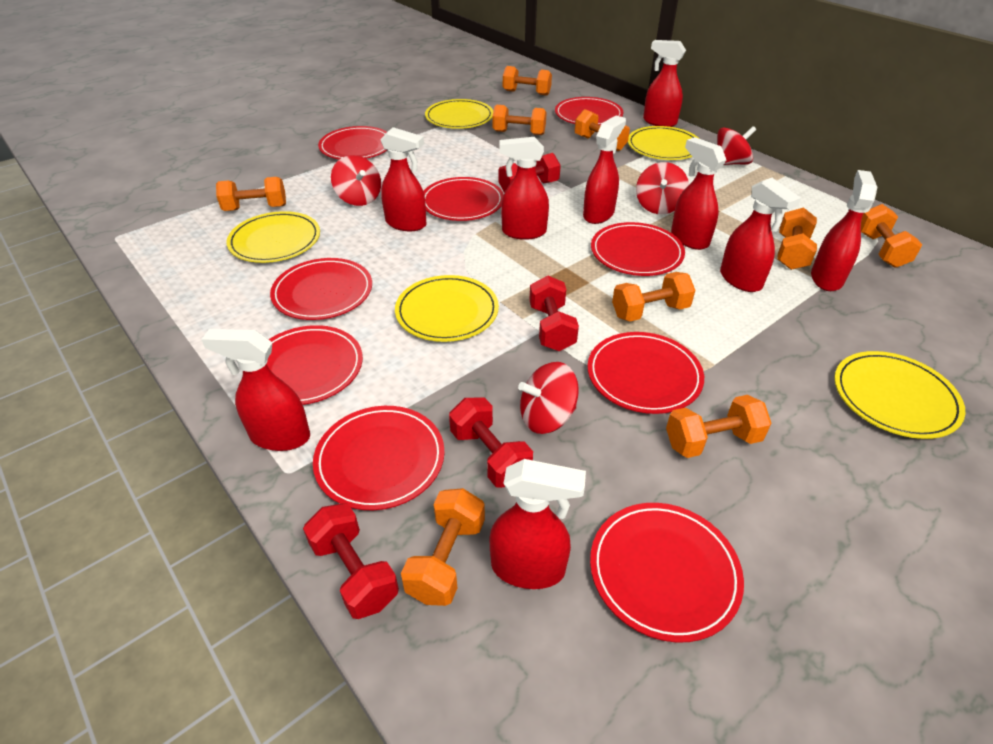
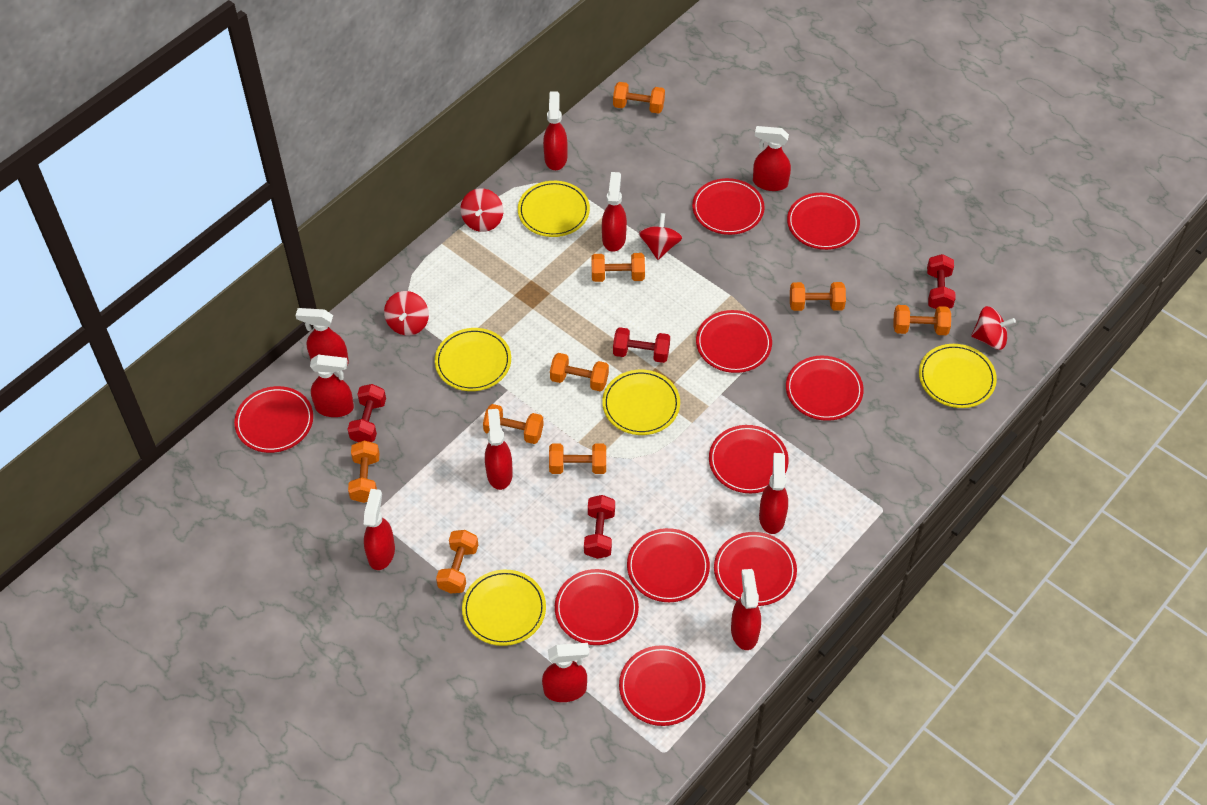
red plate: [267,325,363,405] [270,258,372,320] [313,406,445,510] [318,126,387,159] [424,177,504,221] [555,97,623,126] [588,332,704,414] [590,503,744,643] [591,222,685,276] = 9 -> [234,386,313,453] [555,569,639,645] [619,645,705,726] [627,528,710,602] [692,178,765,235] [696,310,772,373] [709,425,789,493] [714,532,797,606] [786,355,864,421] [787,193,860,250] = 10
red spray bottle: [201,329,310,451] [380,127,426,231] [490,459,586,589] [499,137,549,240] [583,116,626,224] [643,40,686,127] [671,137,726,250] [720,178,801,292] [811,170,877,291] = 9 -> [295,308,349,365] [310,355,354,417] [364,489,395,570] [485,409,513,490] [542,643,589,702] [543,92,568,170] [602,172,627,252] [731,569,761,650] [753,126,791,191] [759,453,788,534] = 10

